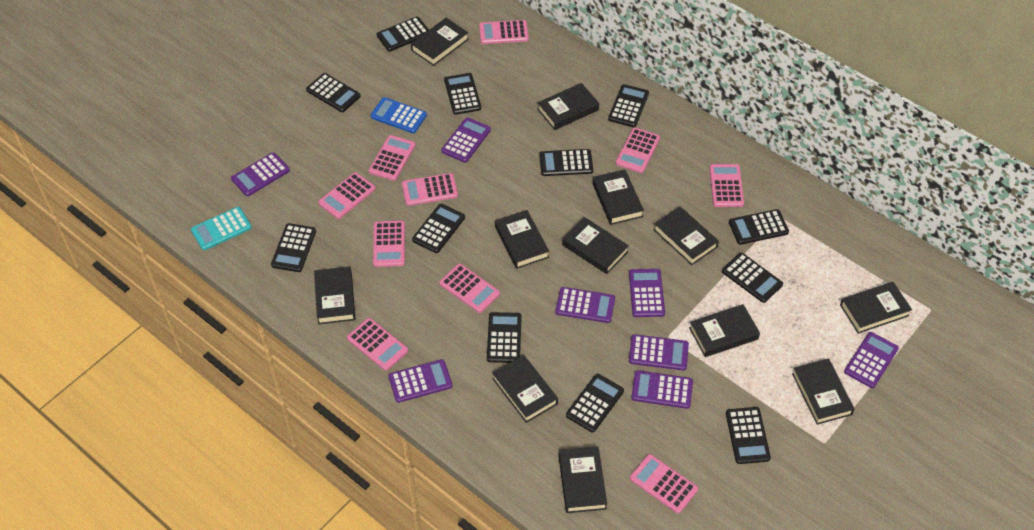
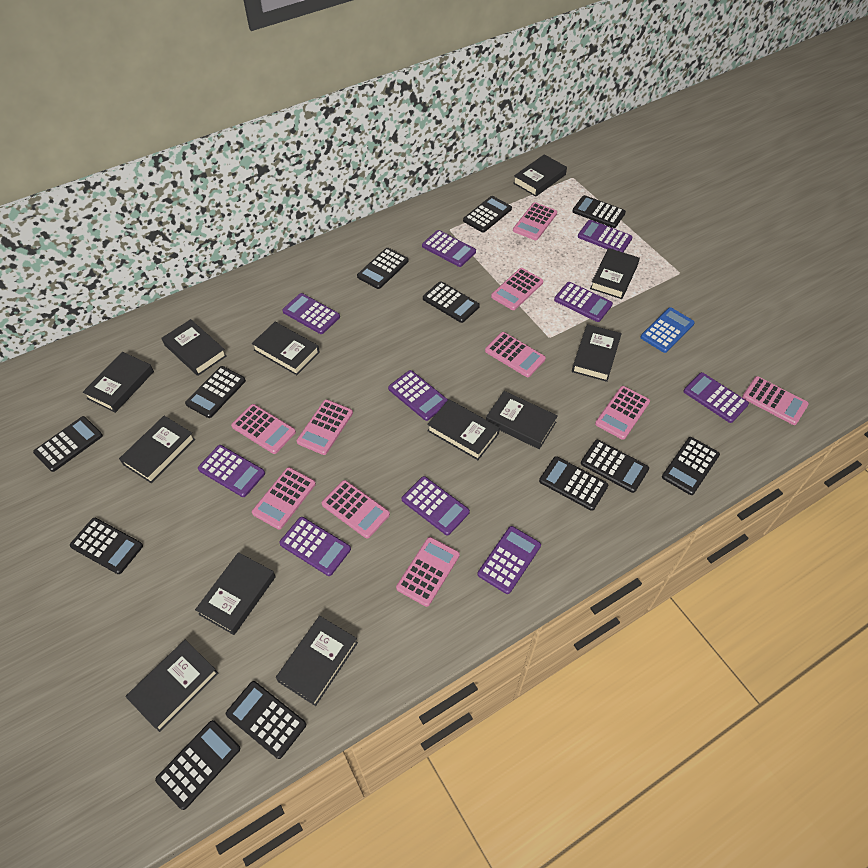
purple calculator: [231,152,290,196] [388,359,452,403] [441,117,491,163] [555,287,615,323] [629,269,665,317] [629,334,689,370] [631,370,693,409] [844,332,899,388] = 8 -> [198,445,265,497] [279,517,351,576] [282,293,340,334] [388,370,448,421] [402,476,470,535] [422,230,476,267] [478,526,541,594] [554,282,613,322] [578,220,632,252] [683,372,749,423] = 10
turquoise calculator: [191,207,252,250] = 1 -> none = 0

